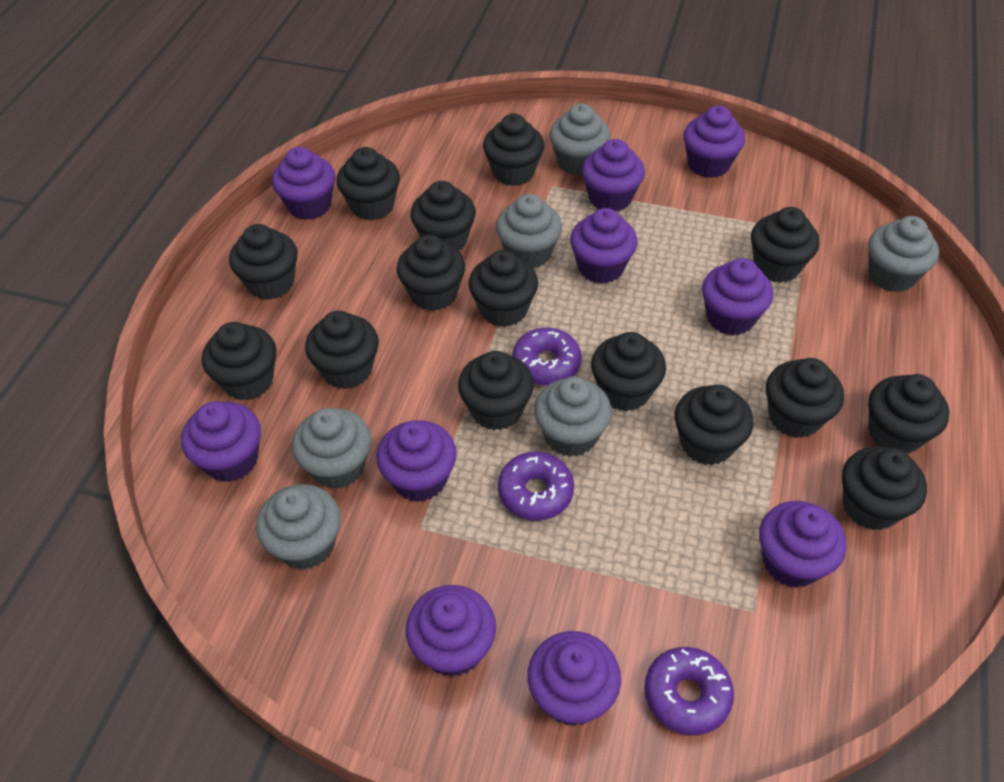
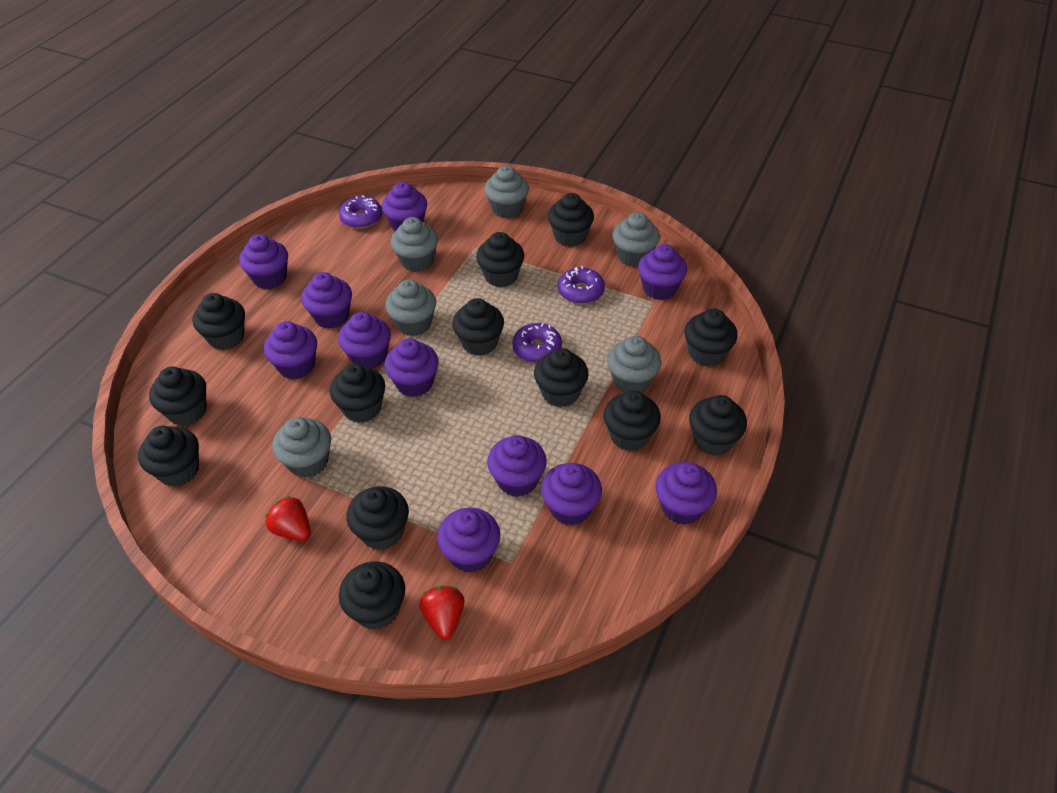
black cupcake: [202,322,277,400] [229,224,298,300] [305,311,379,389] [337,147,400,221] [397,235,465,311] [410,181,476,250] [458,351,534,430] [469,250,538,327] [483,114,544,186] [591,332,666,411] [675,384,753,465] [751,207,819,283] [766,358,844,438] [842,447,927,530] [868,374,949,454] = 15 -> [138,426,199,487] [149,367,207,426] [192,293,245,350] [330,363,385,423] [339,561,405,630] [347,486,409,550] [452,298,504,356] [476,232,524,287] [534,348,589,407] [548,193,594,247] [604,391,661,451] [684,308,738,366] [689,395,747,456] = 13
purple cupcake: [181,401,261,482] [272,147,335,220] [376,420,457,502] [406,585,496,677] [527,631,621,726] [570,208,637,284] [582,139,645,211] [683,106,745,178] [702,258,773,335] [759,501,846,588] = 10 -> [239,234,288,289] [264,321,317,379] [301,272,352,329] [338,312,391,369] [382,182,427,231] [385,338,439,397] [437,508,500,573] [487,435,547,497] [541,463,602,525] [638,244,687,300] [655,462,717,525] = 11
red strawberry: none = 0 -> [265,496,311,541] [419,586,465,640] = 2

